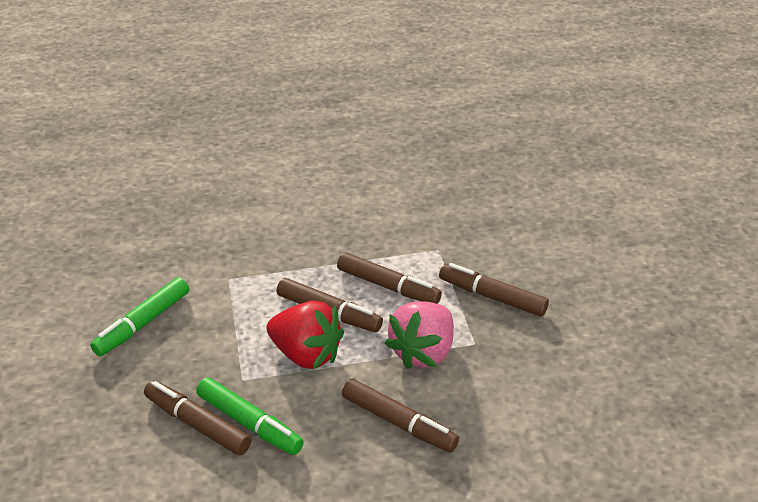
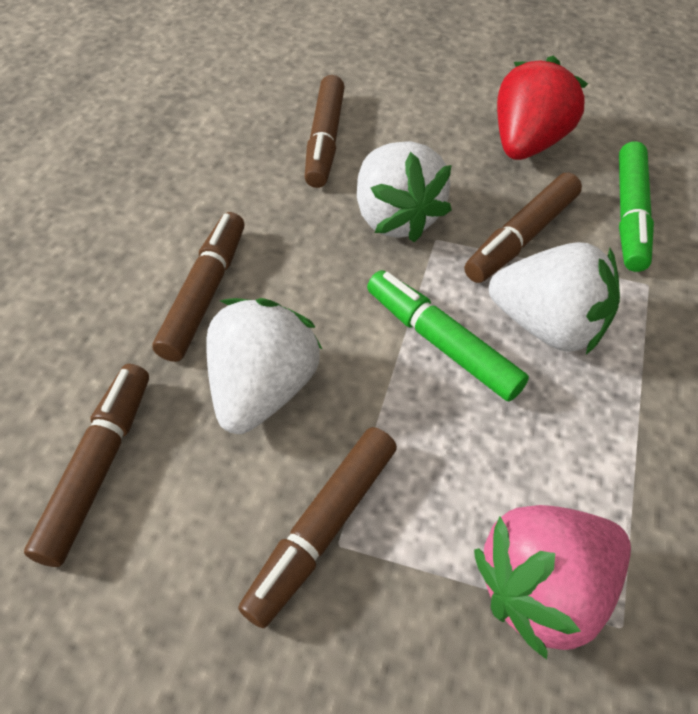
white strawberry: none = 0 -> [206,298,322,434] [357,141,452,243] [489,242,620,355] = 3

